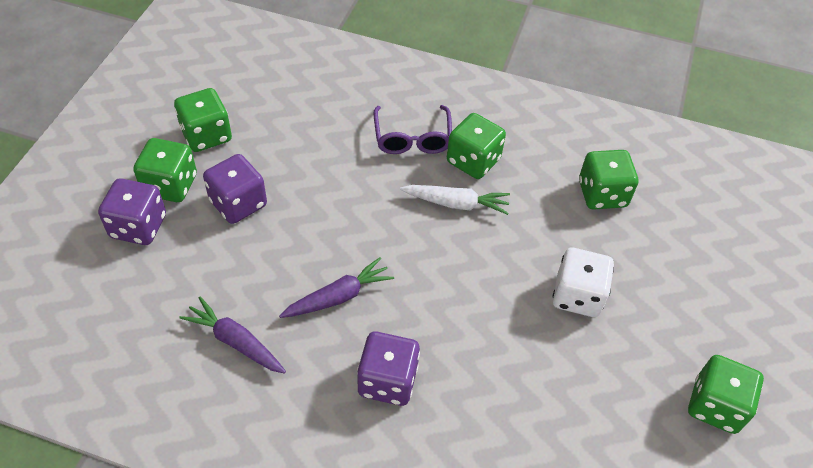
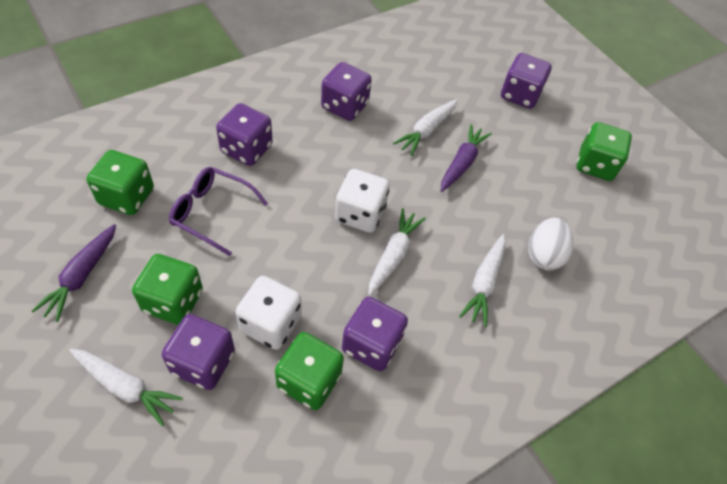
green dice: [133,138,197,202] [174,88,232,152] [447,113,506,179] [579,150,638,210] [688,355,764,434] = 5 -> [87,150,154,215] [132,254,203,325] [275,332,344,410] [576,122,632,181] = 4
purple dice: [98,178,166,245] [203,154,267,224] [357,331,420,406] = 3 -> [162,314,235,390] [216,103,273,166] [321,62,372,121] [342,297,408,371] [501,53,551,109] = 5
white carrot: [400,185,510,215] = 1 -> [69,349,183,426] [368,208,426,296] [393,99,458,156] [459,234,506,327] = 4
white dice: [553,248,614,317] = 1 -> [235,276,301,350] [335,169,390,233] = 2
white egg: none = 0 -> [528,218,573,271] = 1

